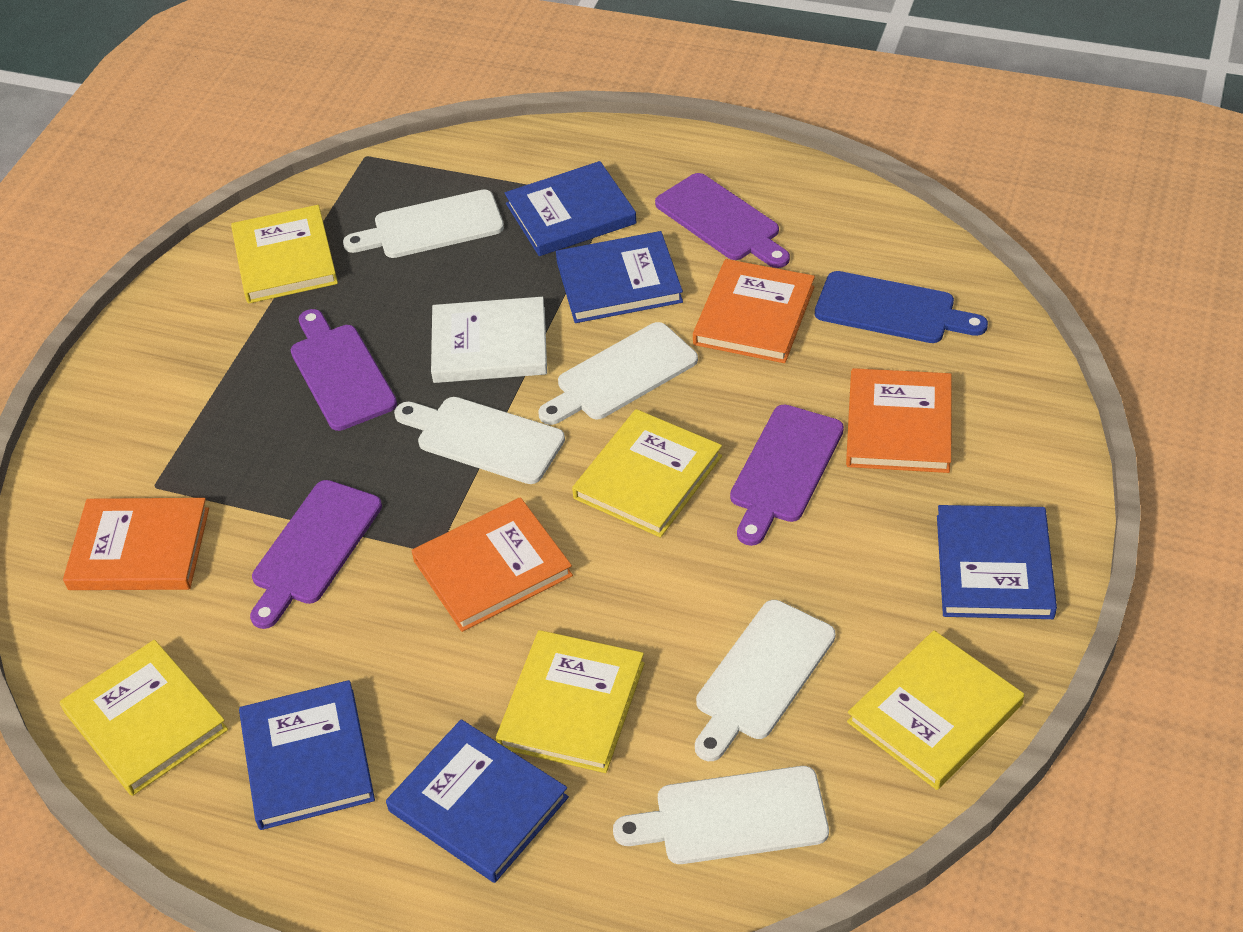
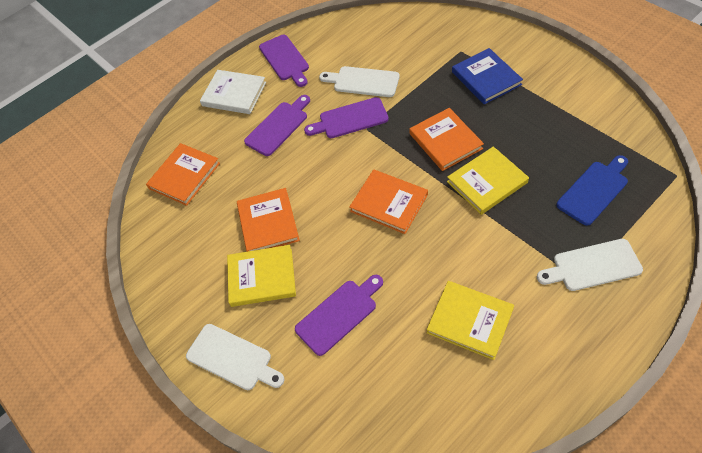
blue book: [239,680,375,830] [386,719,569,883] [505,161,637,256] [556,231,683,323] [937,505,1057,619] = 5 -> [452,48,523,104] = 1
white cutting board: [343,189,504,258] [394,397,565,484] [538,322,698,425] [613,766,829,864] [695,600,836,761] = 5 -> [186,324,284,390] [319,66,400,97] [537,239,643,291] = 3
yellow book: [60,640,228,796] [231,205,338,304] [496,630,645,773] [572,409,722,537] [847,630,1024,790] = 5 -> [227,245,296,307] [427,281,514,360] [447,146,529,215] = 3

